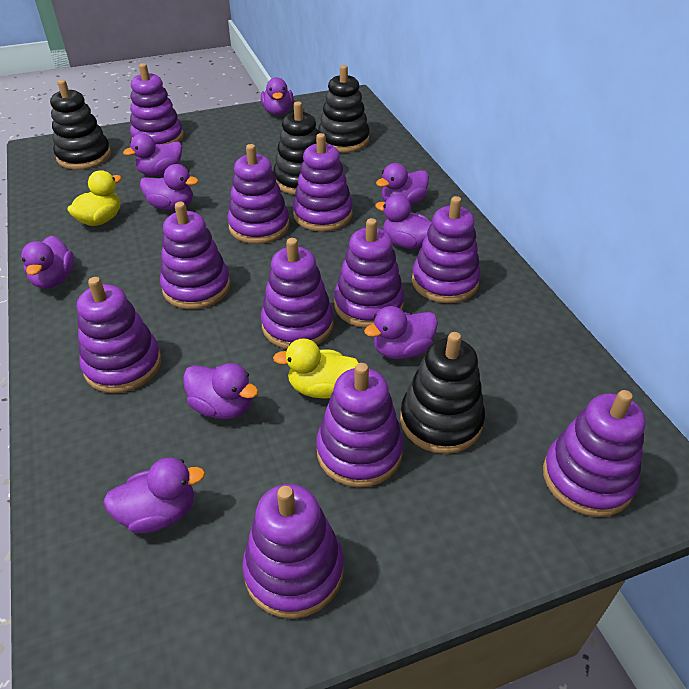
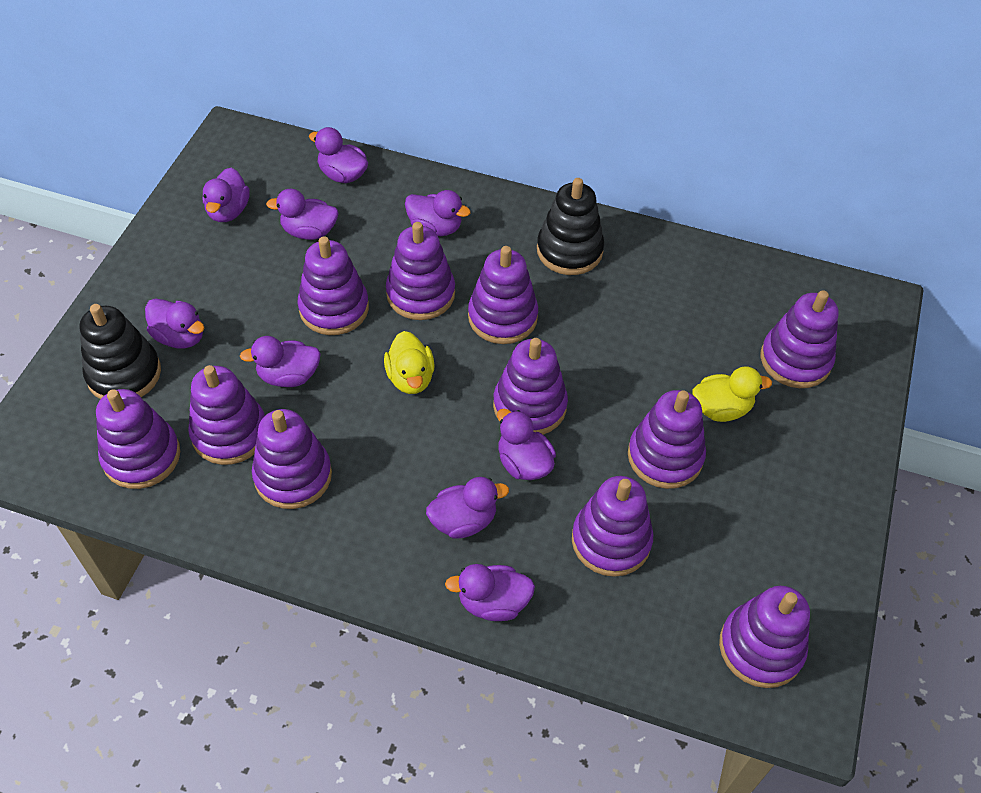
black stacking toy: [50,80,111,170] [273,102,319,195] [318,65,369,152] [400,332,485,454] = 4 -> [80,304,161,399] [537,178,604,275] = 2

